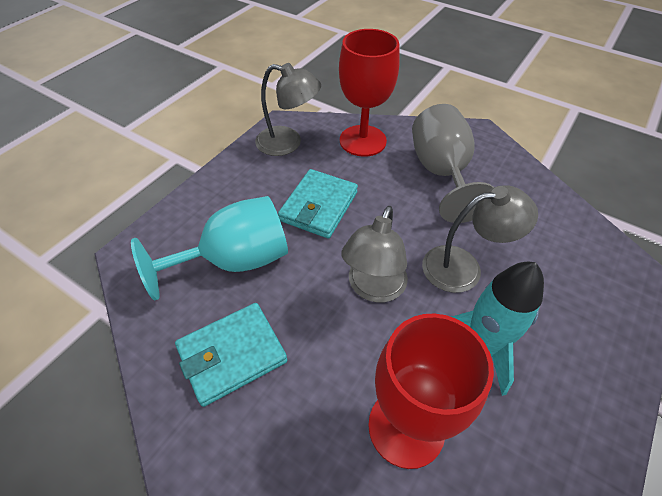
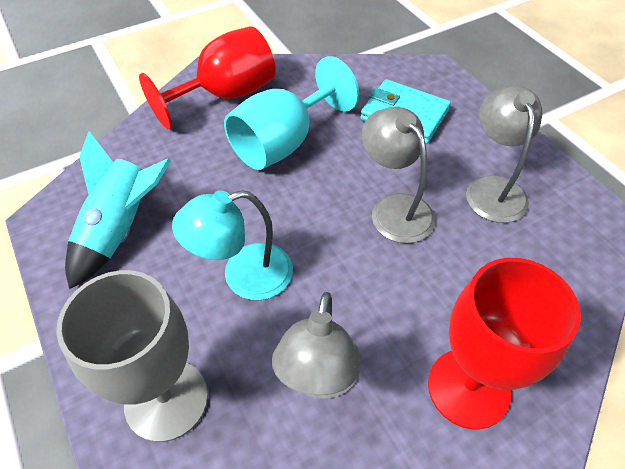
turquoise lamp: none = 0 -> [172,190,293,300] = 1
turquoise wallet: [175,303,287,407] [278,169,358,239] = 2 -> [360,79,451,144] = 1

